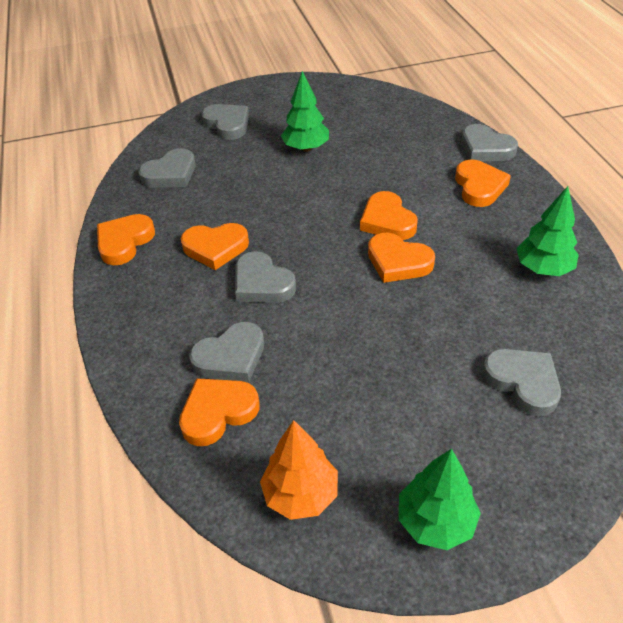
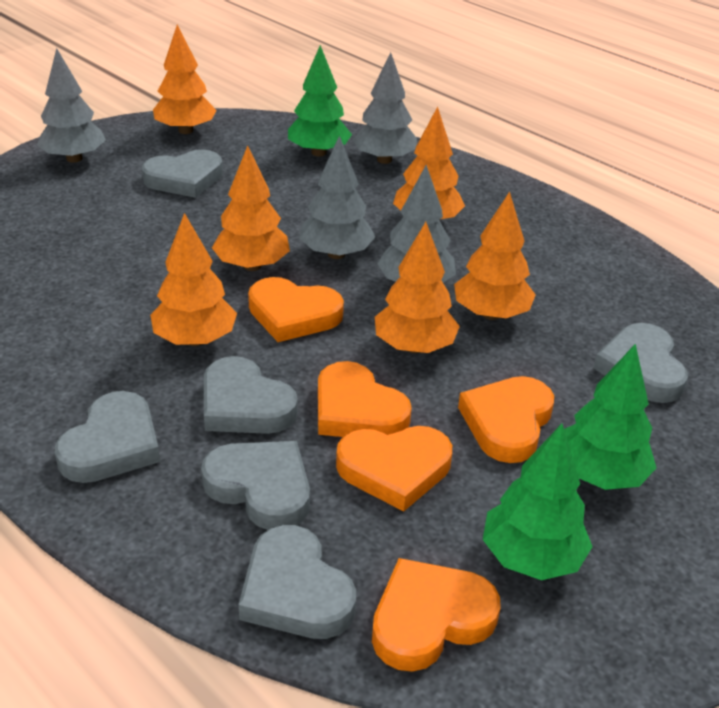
grey tree: none = 0 -> [37,48,106,163] [299,136,375,259] [352,52,417,164] [377,165,456,283] = 4
orange heart: [97,214,155,265] [179,378,259,446] [181,223,249,270] [360,191,418,240] [368,232,435,283] [455,160,511,207] = 6 -> [248,277,344,342] [318,361,412,437] [336,426,452,511] [372,558,501,672] [458,376,554,463] = 5
orange tree: [260,420,338,520] = 1 -> [150,213,237,346] [153,25,216,134] [212,146,290,271] [375,222,460,353] [393,107,465,219] [454,191,536,320] = 6

